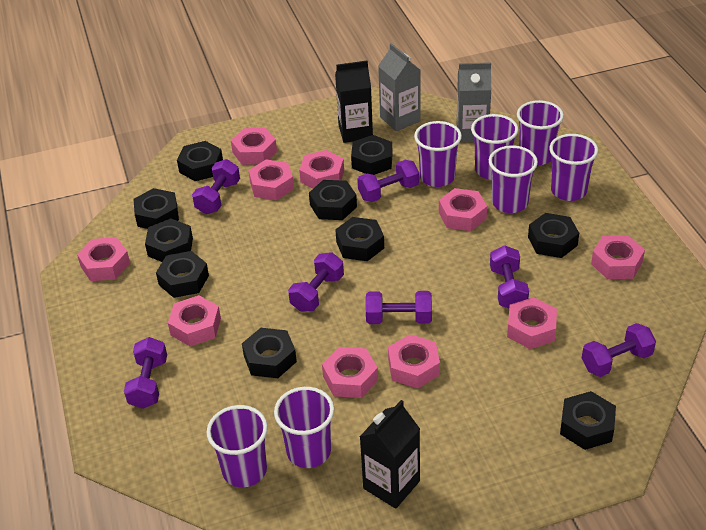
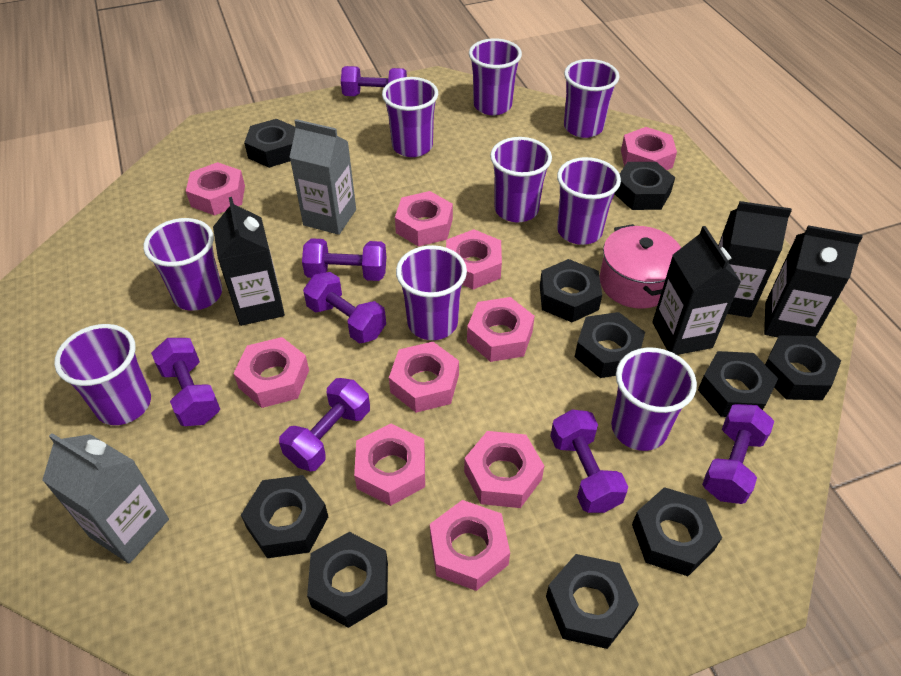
black carton: [335,61,373,143] [360,400,420,509] = 2 -> [213,197,285,326] [652,226,741,355] [718,201,792,318] [764,225,863,337] = 4
pink pot: none = 0 -> [600,224,681,309] = 1
purple cup: [206,405,268,487] [274,387,334,468] [414,121,462,187] [471,114,518,180] [489,146,538,213] [517,100,564,166] [549,134,598,201] = 7 -> [54,324,151,425] [143,218,222,311] [382,77,438,157] [396,245,467,340] [469,38,522,115] [490,137,552,222] [557,157,621,245] [564,59,620,138] [611,347,697,451] = 9

